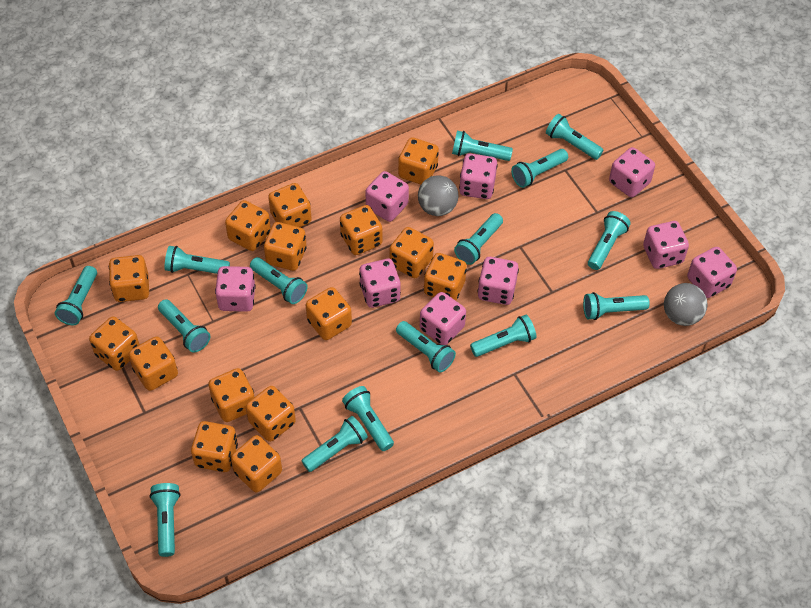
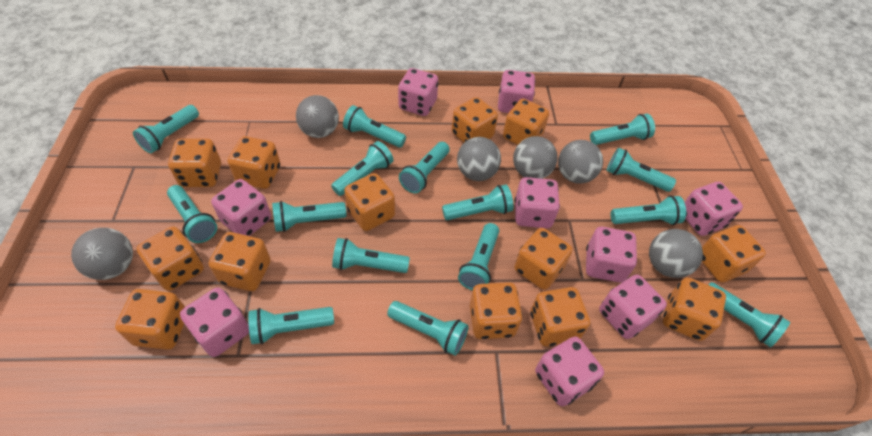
grey ball: [418,175,458,216] [664,283,708,326] = 2 -> [71,228,133,280] [296,95,339,138] [457,137,501,181] [513,136,558,179] [558,140,603,184] [649,229,703,278] = 6
orange dice: [89,317,140,371] [109,255,149,302] [128,336,178,391] [191,421,238,472] [208,368,254,422] [225,200,271,251] [231,435,282,493] [246,386,296,442] [264,222,307,271] [268,183,312,227] [306,287,352,340] [340,205,382,255] [390,227,434,278] [398,137,439,185] [424,253,467,301] = 15 -> [115,289,185,350] [137,226,204,291] [168,139,221,187] [209,232,271,291] [227,136,281,189] [344,173,395,231] [452,97,498,142] [470,282,522,339] [503,99,549,145] [514,228,573,290] [531,287,590,347] [663,277,726,341] [702,225,766,283] = 13

